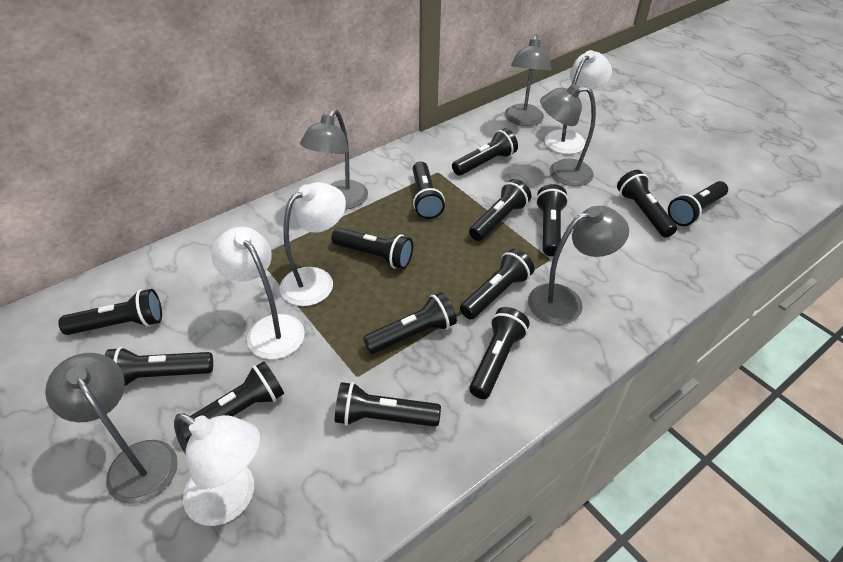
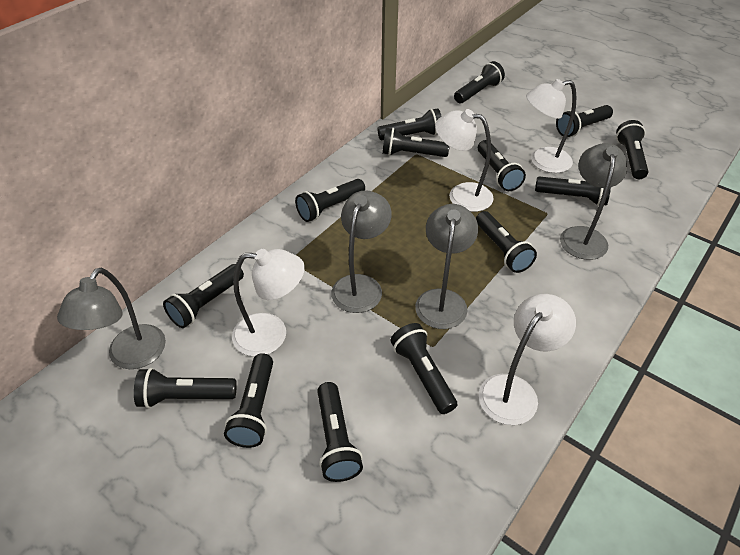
grey lamp: [45,353,178,504] [300,109,368,209] [505,35,551,126] [528,206,629,324] [540,84,596,186] = 5 -> [57,268,166,369] [331,190,392,313] [415,204,478,329] [560,143,627,260] = 4

